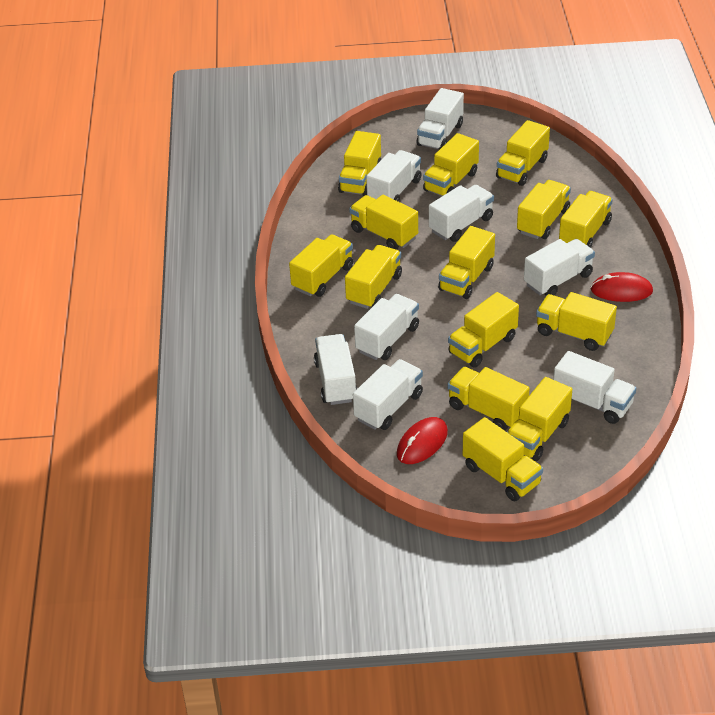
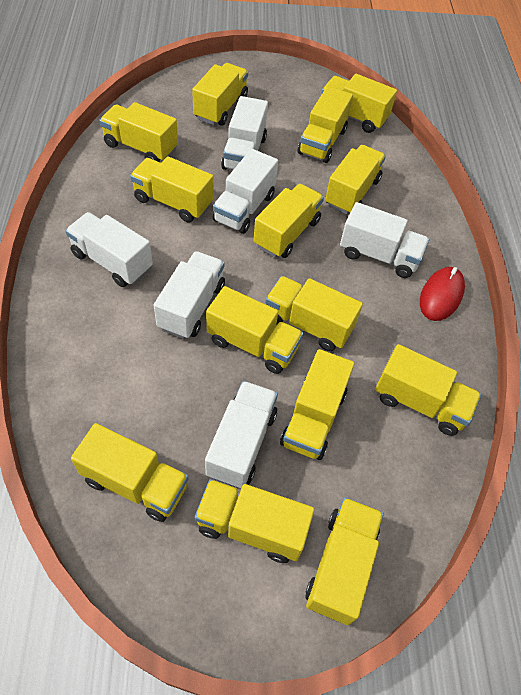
red mouse: [397,417,448,464] [591,272,653,302] = 2 -> [420,267,465,321] = 1
white truck: [314,334,357,405] [353,359,423,430] [354,294,419,360] [366,150,422,202] [417,88,464,150] [429,185,494,242] [524,239,595,296] [553,351,636,424] = 8 -> [65,212,153,287] [154,251,225,339] [205,381,278,488] [213,149,278,234] [221,96,268,170] [340,202,429,278] = 6

